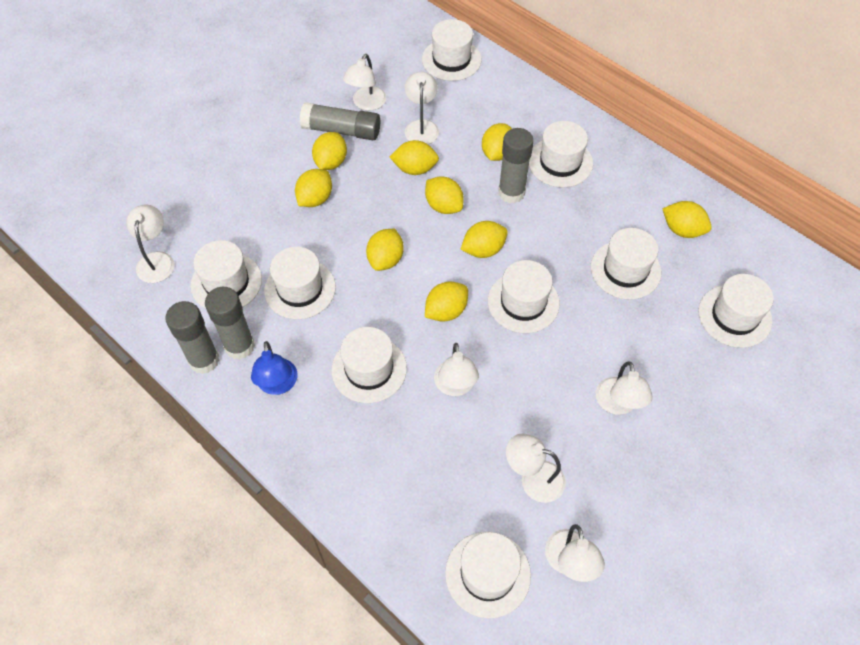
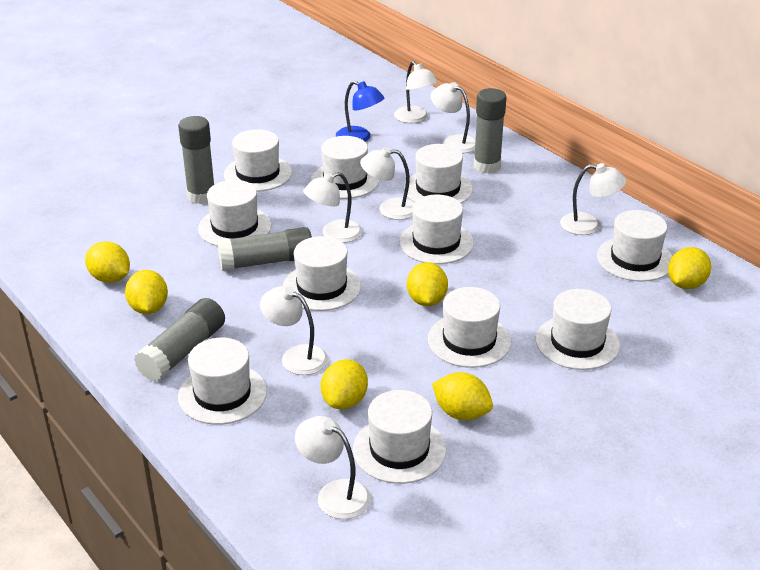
white hat: [191,240,262,309] [264,247,336,319] [331,327,407,403] [422,19,482,81] [445,532,531,618] [488,260,560,333] [529,121,593,188] [591,228,661,300] [698,274,774,348] = 9 -> [178,338,267,425] [198,180,271,246] [224,129,292,192] [283,236,361,311] [311,136,379,199] [353,390,446,484] [399,195,474,264] [403,144,473,203] [428,287,511,368] [536,289,620,370] [597,210,672,282] = 11
yellow lemon: [295,169,332,207] [312,132,347,170] [366,229,404,271] [390,140,439,175] [425,176,464,214] [425,281,468,322] [461,221,508,258] [482,123,512,161] [662,201,712,238] = 9 -> [85,242,130,283] [125,270,168,314] [321,359,368,409] [407,262,448,306] [432,372,493,420] [668,247,711,289] = 6

